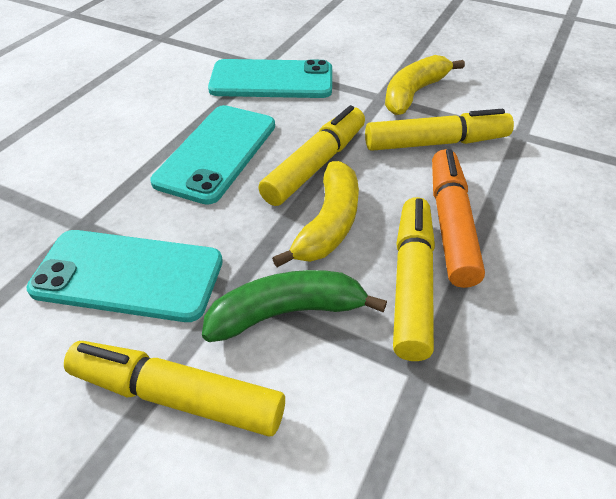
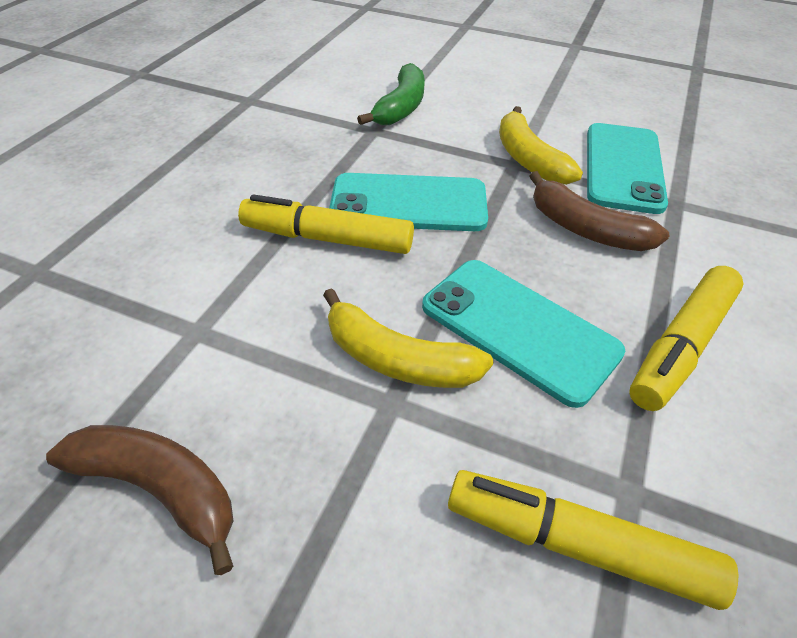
brown banana: none = 0 -> [46,425,233,575] [530,171,669,251] = 2
orange marker: [432,149,485,288] = 1 -> none = 0
yellow marker: [64,341,285,437] [258,105,365,206] [365,109,514,151] [393,197,435,361] = 4 -> [238,194,414,254] [448,470,738,610] [629,266,743,411] = 3

